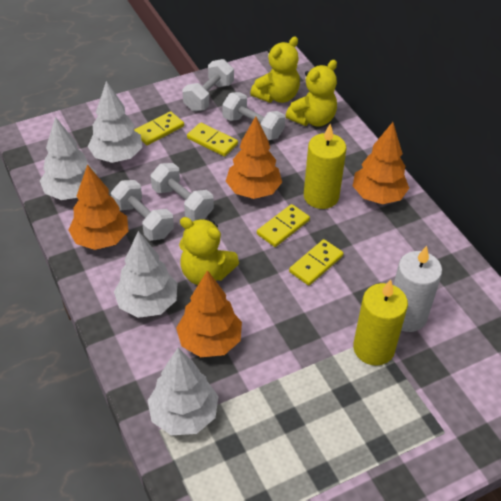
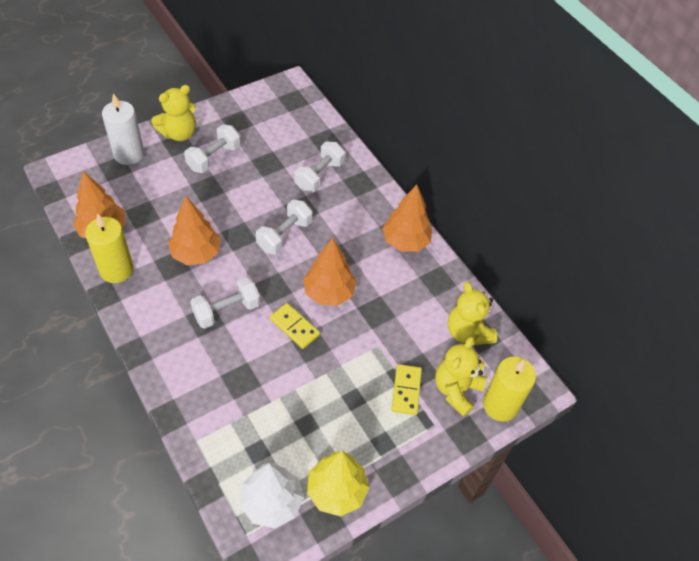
white tree: [40,117,97,200] [88,81,142,163] [114,231,177,318] [147,348,218,435] = 4 -> [240,463,304,529] = 1
yellow domino: [134,111,184,145] [187,123,238,156] [257,204,310,247] [289,239,344,286] = 4 -> [270,303,320,349] [392,364,422,415] = 2
yellow tree: none = 0 -> [307,451,369,517] = 1

